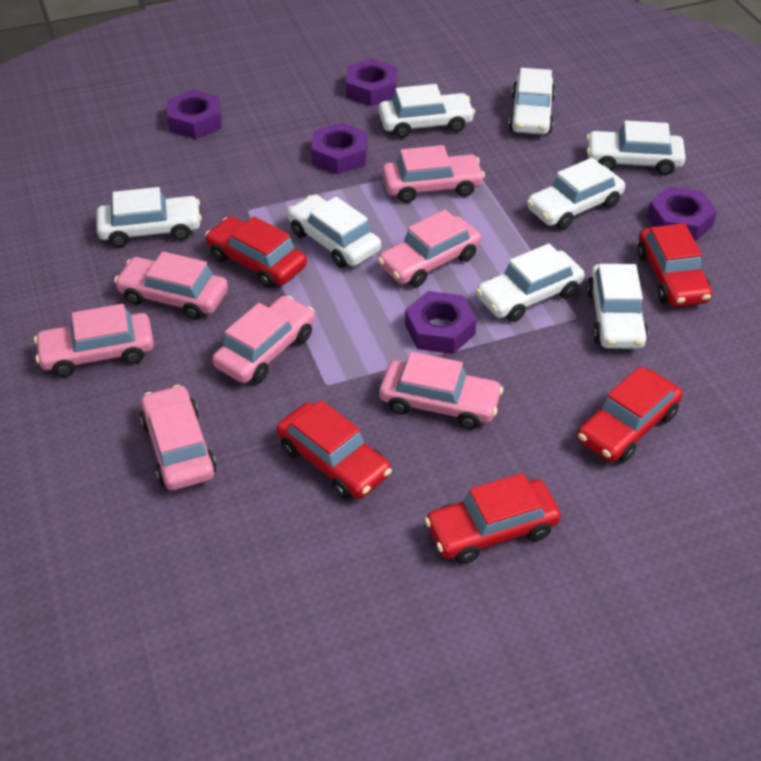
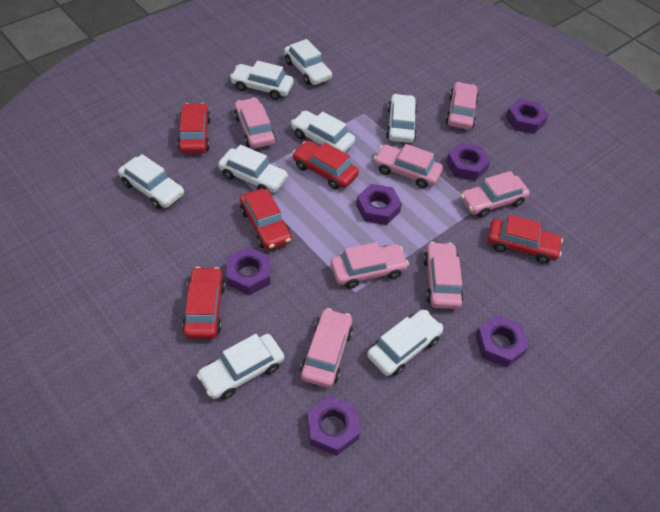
purple nut: [167,90,221,139] [311,122,367,174] [346,59,397,106] [405,291,477,354] [647,187,717,241] = 5 -> [227,247,270,295] [307,395,360,456] [356,184,402,225] [446,143,490,181] [475,315,529,368] [506,99,548,134] = 6

